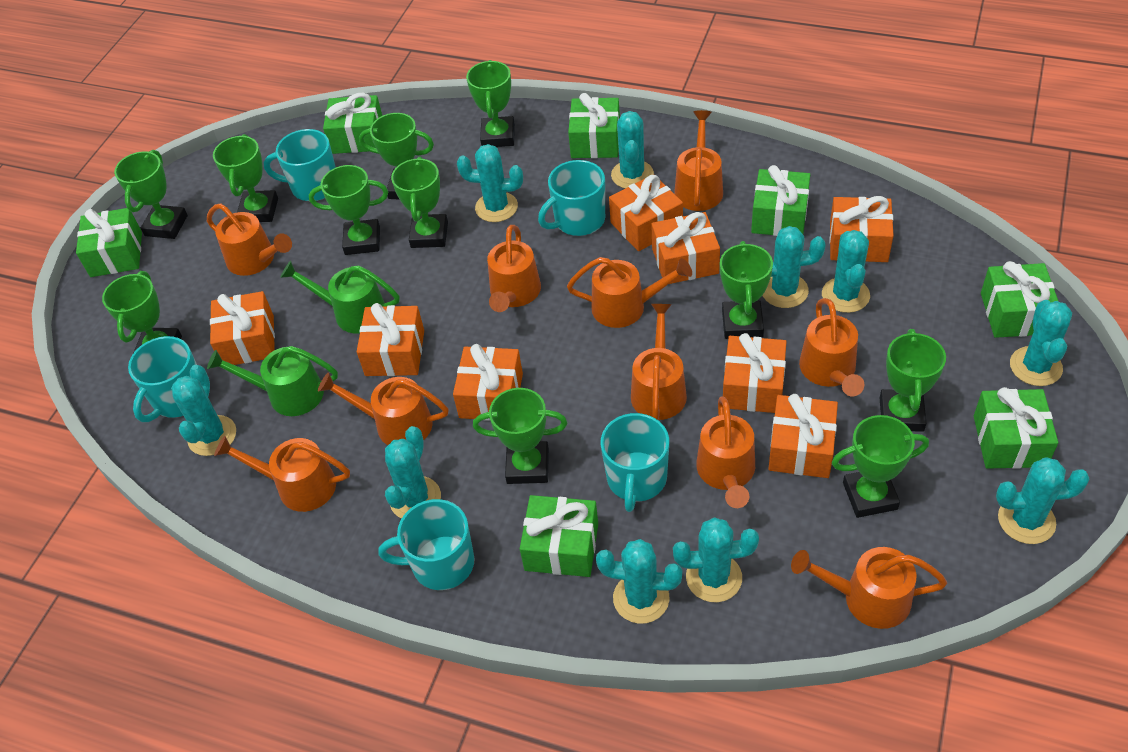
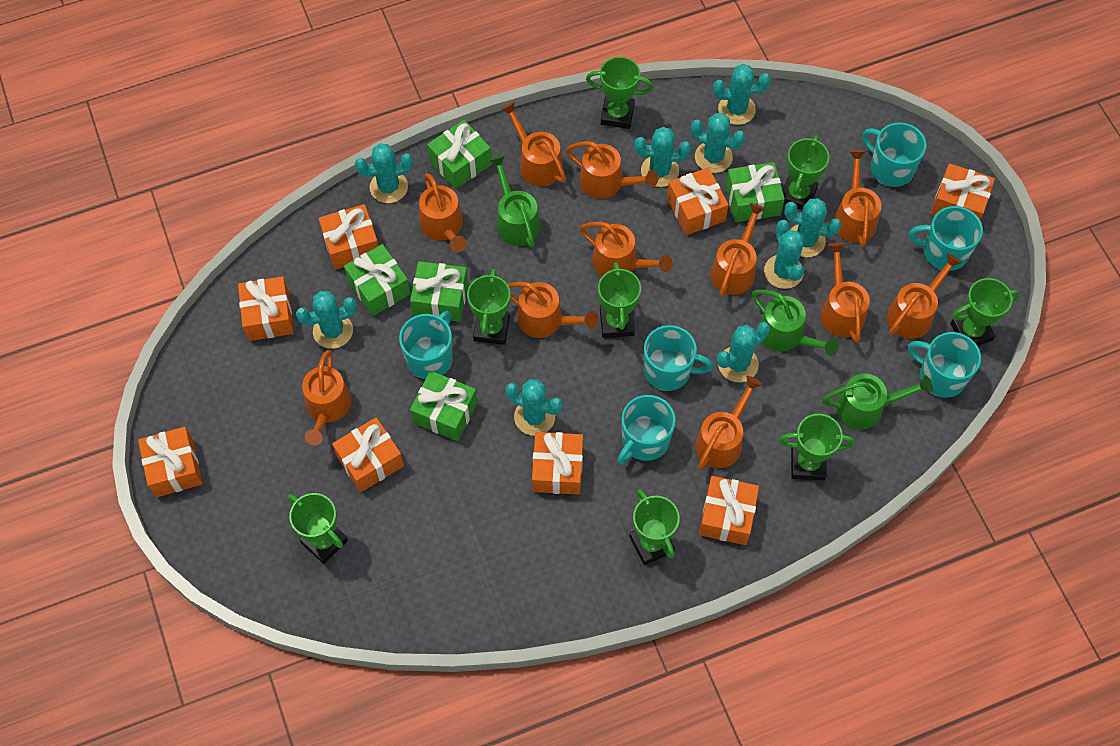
green gift: [76,208,142,277] [323,93,382,154] [520,495,598,577] [568,93,620,158] [751,165,810,236] [974,387,1058,469] [981,261,1058,338] = 7 -> [344,244,411,316] [410,261,468,322] [410,371,478,441] [427,120,492,189] [725,162,785,222] = 5
green trophy: [102,271,182,352] [114,150,188,239] [213,134,278,222] [309,165,388,255] [359,113,434,200] [391,157,448,248] [466,60,515,147] [473,388,567,484] [720,241,773,339] [832,415,929,518] [880,329,946,432] = 11 -> [288,493,348,564] [467,269,510,345] [586,57,653,129] [598,262,641,338] [629,489,680,565] [779,414,855,480] [783,135,829,210] [951,278,1020,346] = 8
green watering can: [207,346,338,416] [280,261,400,334] = 2 -> [489,155,540,247] [752,290,839,356] [822,374,933,430] = 3
orange watering can: [207,204,292,276] [214,436,350,512] [318,372,449,445] [487,225,541,312] [567,257,692,328] [631,304,687,420] [674,110,723,211] [696,396,755,508] [791,547,947,629] [799,298,864,396] = 10 -> [302,350,351,446] [419,173,466,252] [500,101,566,187] [508,282,598,338] [566,141,658,199] [579,222,672,276] [695,376,762,471] [711,203,766,297] [820,242,870,343] [834,150,881,247] [887,253,962,339] = 11
turquoise cactus: [171,365,236,456] [385,426,441,519] [457,144,523,222] [596,539,682,624] [611,111,654,188] [673,517,759,602] [762,226,826,308] [822,230,870,313] [996,457,1089,544] [1010,300,1072,386] = 10 -> [296,291,357,349] [355,143,413,203] [505,379,563,436] [634,127,691,187] [691,113,746,173] [713,64,771,125] [717,322,770,383] [764,220,804,289] [784,198,842,257] = 9
turquoise mug: [128,336,197,422] [264,129,336,201] [378,499,474,590] [538,160,605,236] [600,413,669,512] = 5 -> [399,311,453,379] [618,395,676,464] [644,325,713,391] [863,122,926,187] [908,332,981,398] [909,206,983,271] = 6

